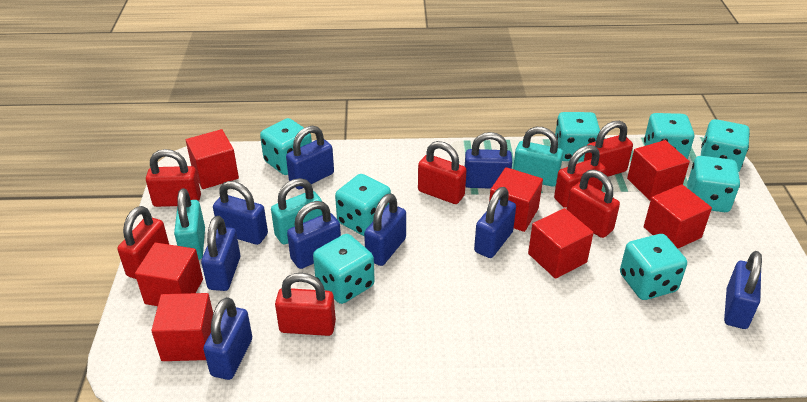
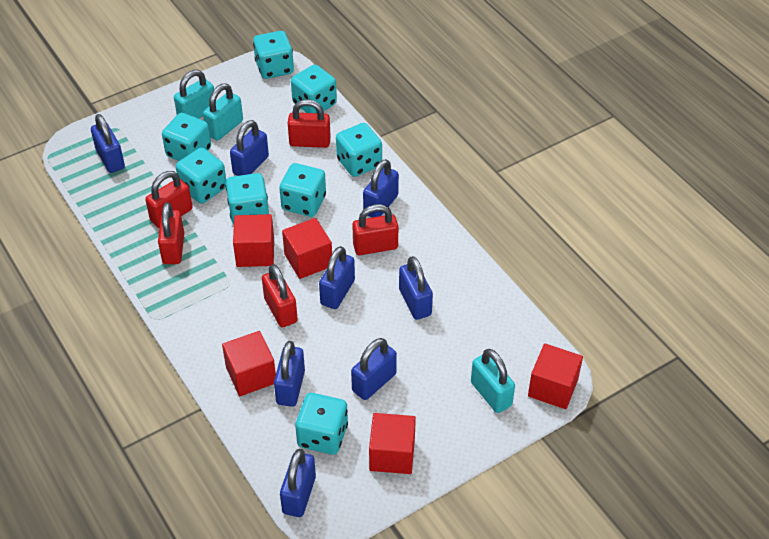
blue padlock: [201,216,240,291] [203,297,252,380] [213,181,268,245] [286,126,334,189] [287,201,341,269] [364,194,406,266] [465,132,512,189] [474,187,516,258] [724,251,762,329] = 9 -> [91,114,125,173] [230,120,269,176] [274,341,305,407] [280,449,316,517] [319,246,355,309] [351,338,397,400] [363,159,399,218] [399,256,433,320] = 8
red cube: [135,242,203,306] [151,293,213,361] [186,129,239,189] [489,167,543,232] [528,208,594,279] [627,140,690,201] [644,184,712,248] = 7 -> [222,331,276,396] [233,214,274,267] [282,218,332,279] [369,413,416,474] [528,343,583,409] = 5
red padlock: [118,206,169,279] [146,149,201,207] [275,273,336,336] [418,141,467,204] [554,145,606,208] [567,170,620,238] [584,121,633,177] = 7 -> [145,171,192,228] [158,202,184,264] [262,264,298,327] [288,99,331,148] [352,204,398,255] = 5

